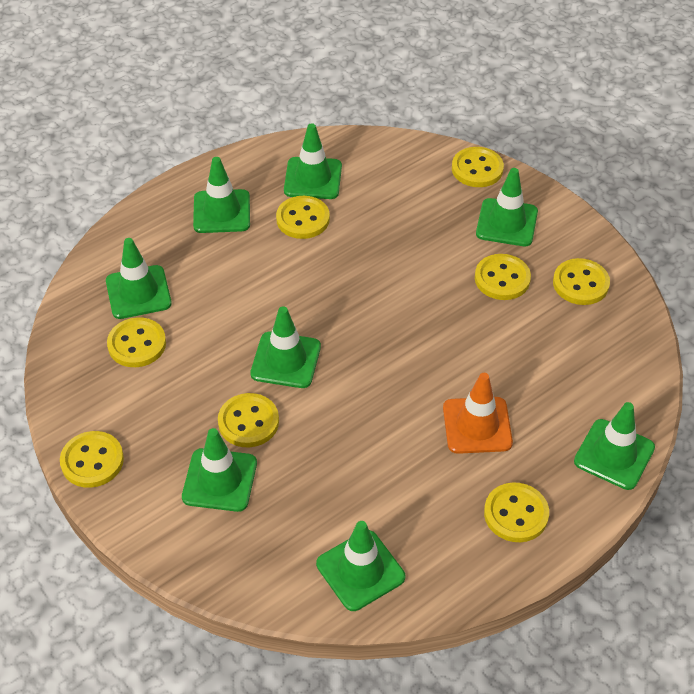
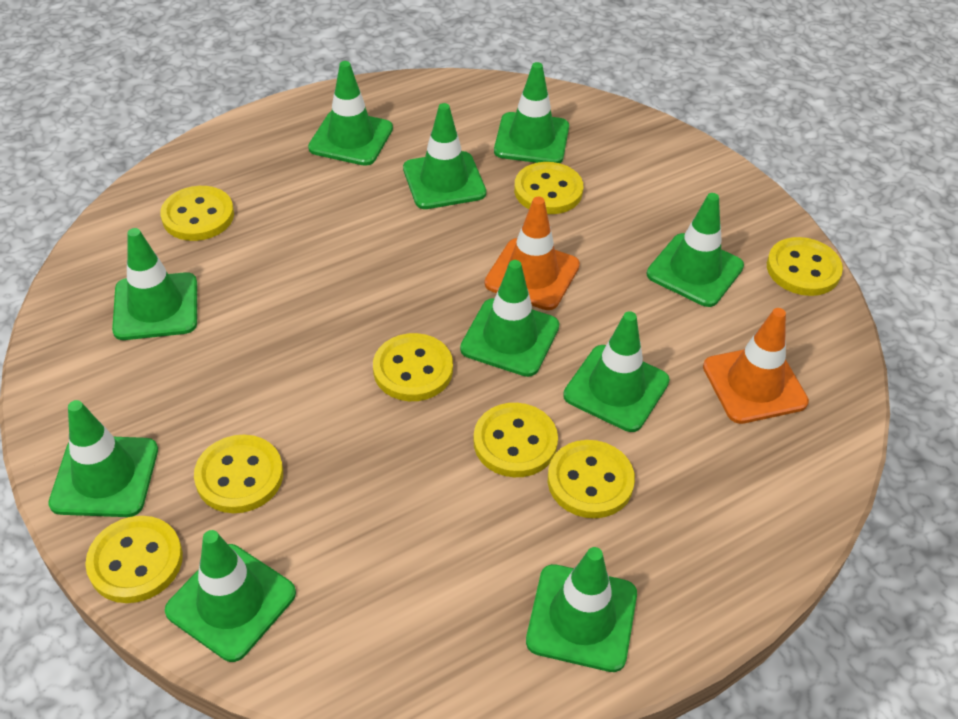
green traffic cone: [106,238,172,319] [182,428,257,512] [193,157,250,233] [250,306,321,388] [284,123,342,199] [316,521,405,611] [476,168,538,246] [574,402,655,490] = 8 -> [48,400,158,517] [112,228,197,340] [165,530,296,662] [308,61,393,166] [403,103,486,209] [460,260,559,377] [494,62,569,163] [526,547,637,672] [563,311,670,432] [647,193,744,307] = 10
orange traffic cone: [443,373,513,454] = 1 -> [485,197,580,310] [703,308,809,424] = 2

